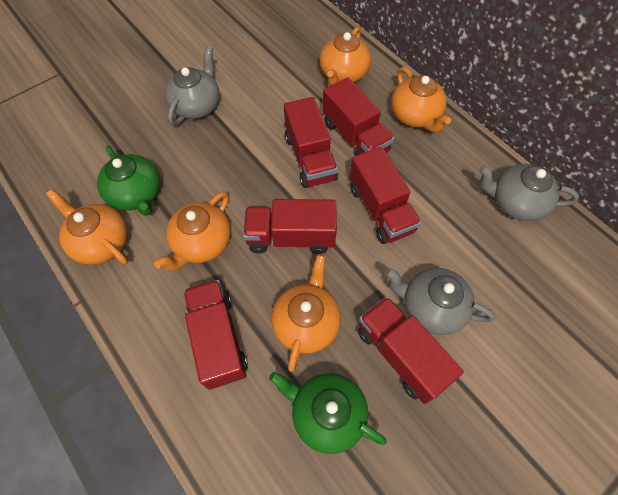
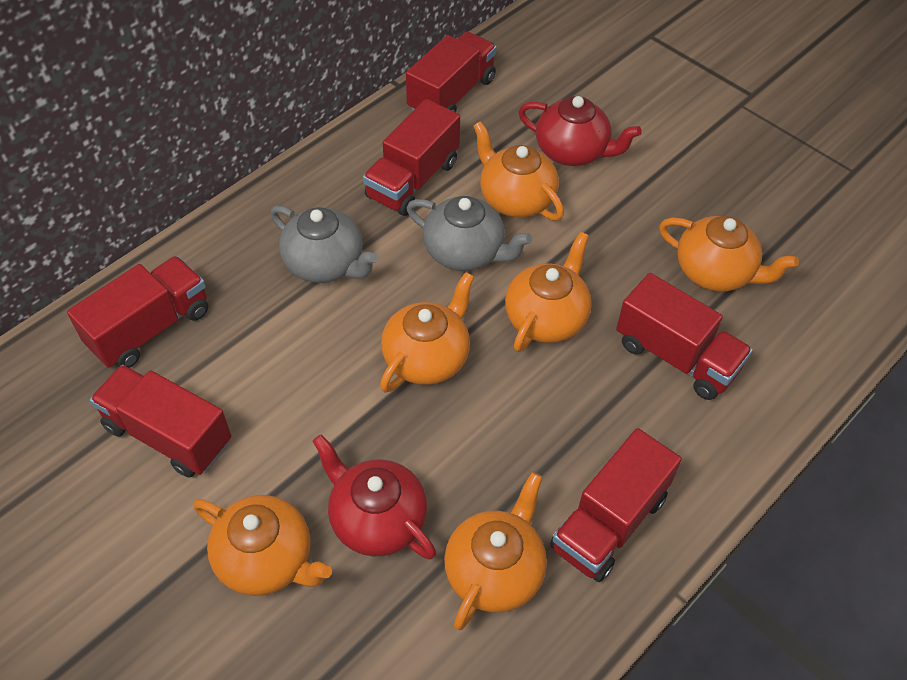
green teapot: [97,146,160,216] [269,372,387,454] = 2 -> none = 0
grey teapot: [165,46,220,126] [385,268,495,335] [479,164,579,221] = 3 -> [270,205,378,283] [407,196,532,271] = 2
orange teapot: [46,189,128,265] [154,191,231,271] [271,254,341,372] [319,26,371,86] [391,67,451,133] = 5 -> [193,495,332,596] [380,272,474,393] [444,472,547,630] [473,121,564,221] [505,232,592,352] [659,216,799,292] = 6
red teapot: none = 0 -> [313,435,436,559] [518,96,642,166] = 2

